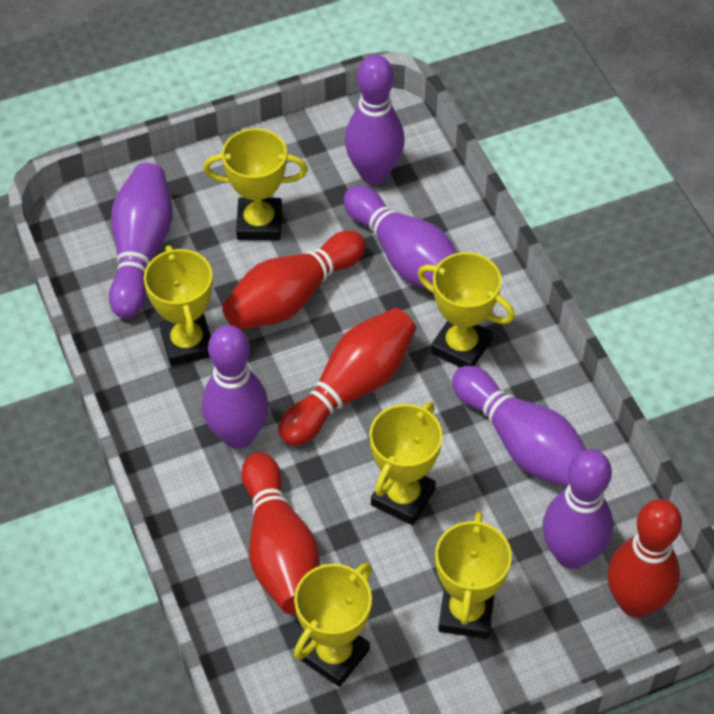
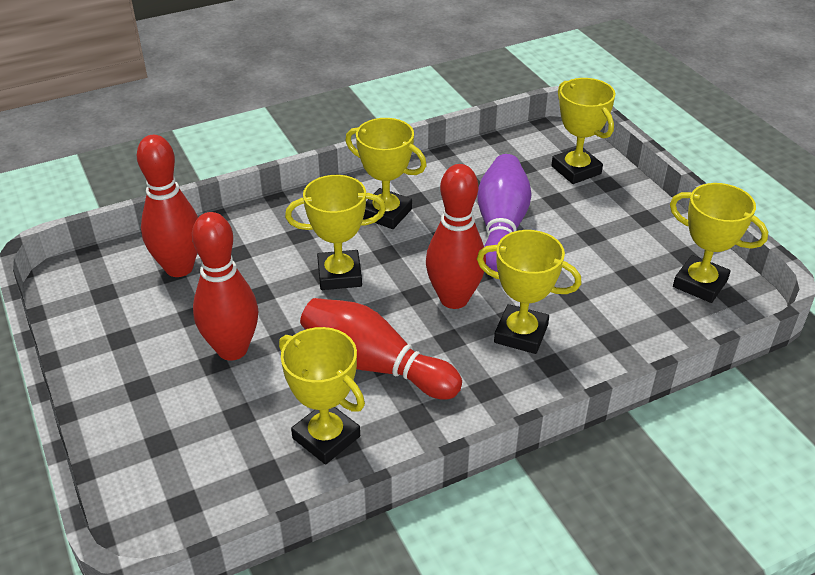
purple bowling pin: [109,163,173,318] [202,325,269,449] [344,185,457,289] [345,55,405,184] [452,366,586,487] [542,449,613,569] = 6 -> [477,154,532,272] = 1

